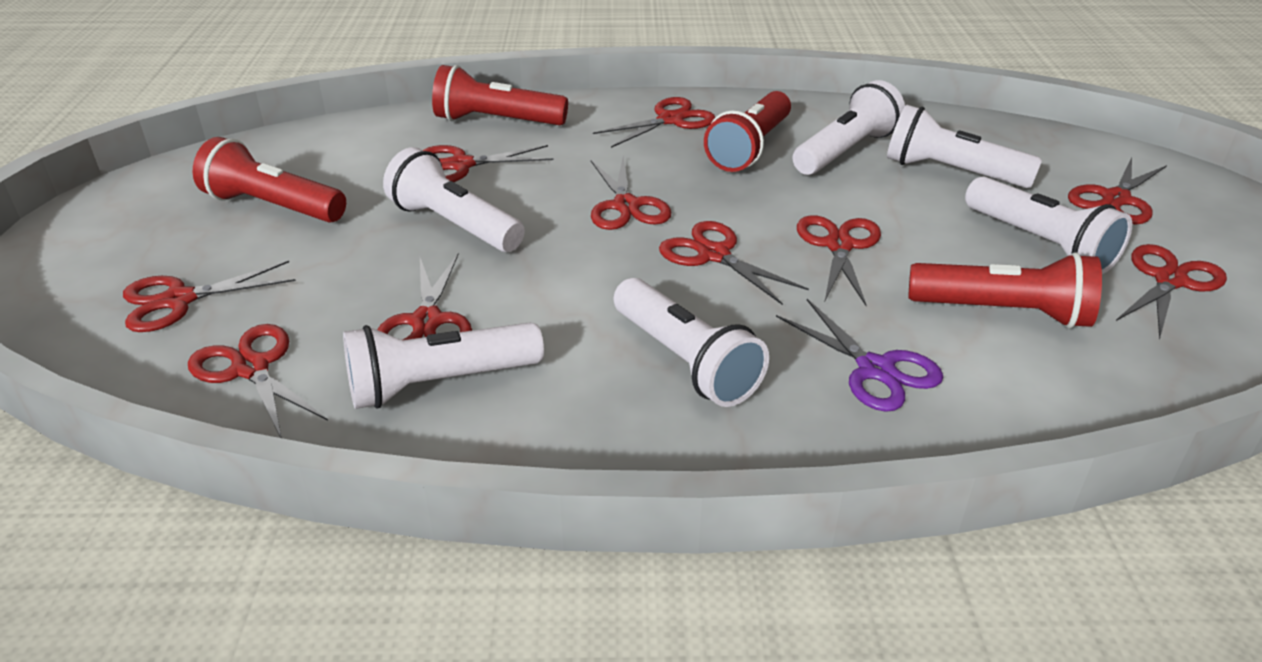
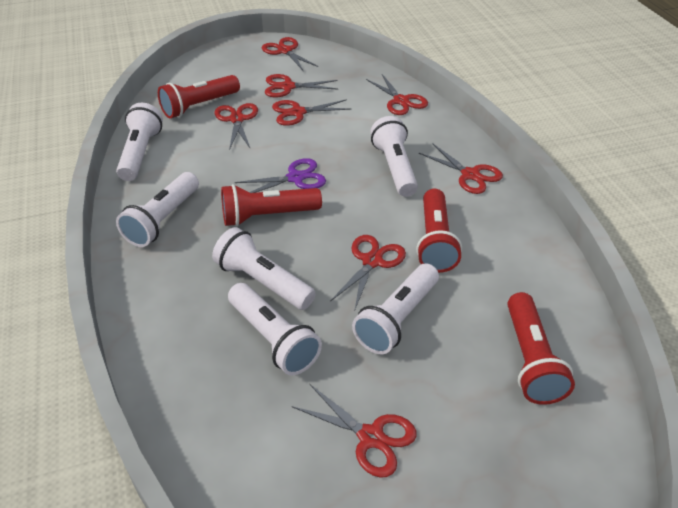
red scissors: [123,261,296,332] [188,324,328,438] [377,253,472,340] [423,145,553,182] [591,156,671,230] [593,97,715,148] [659,221,809,305] [797,215,881,306] [1068,157,1167,224] [1116,244,1227,339] = 10 -> [215,103,258,150] [262,37,319,70] [265,74,338,97] [272,99,352,126] [292,384,417,478] [330,235,406,312] [366,74,428,115] [419,143,503,194] = 8

